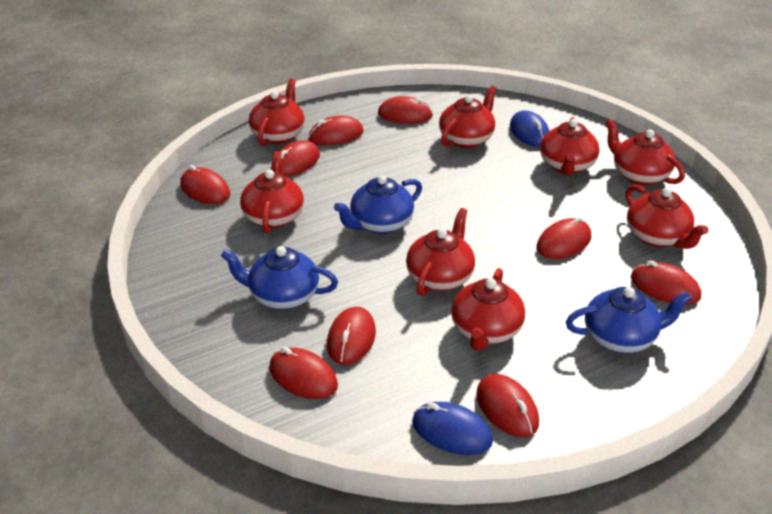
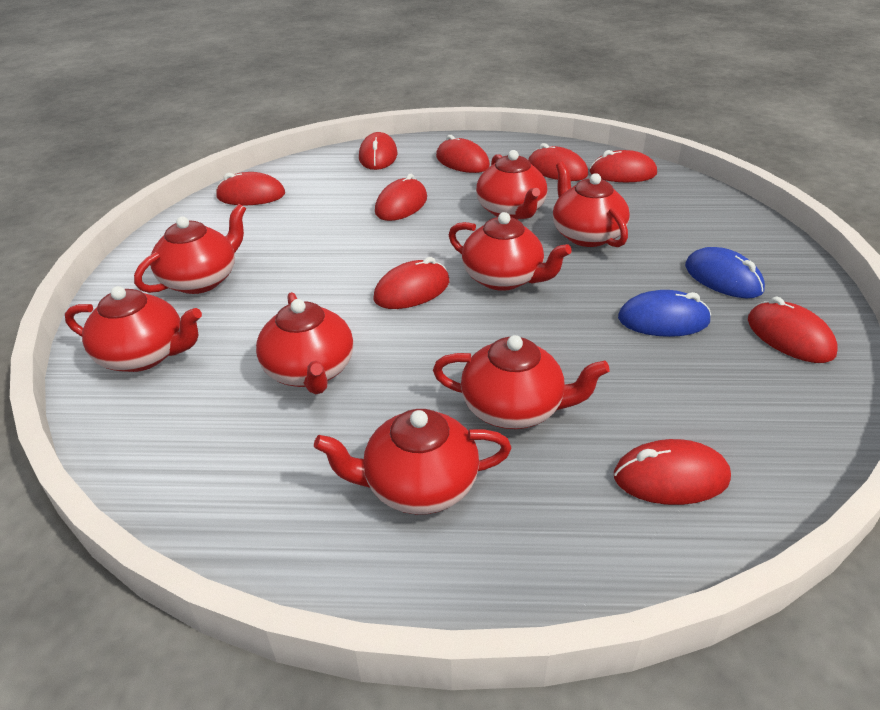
blue teapot: [221,246,338,310] [334,175,422,234] [566,287,692,353] = 3 -> none = 0

